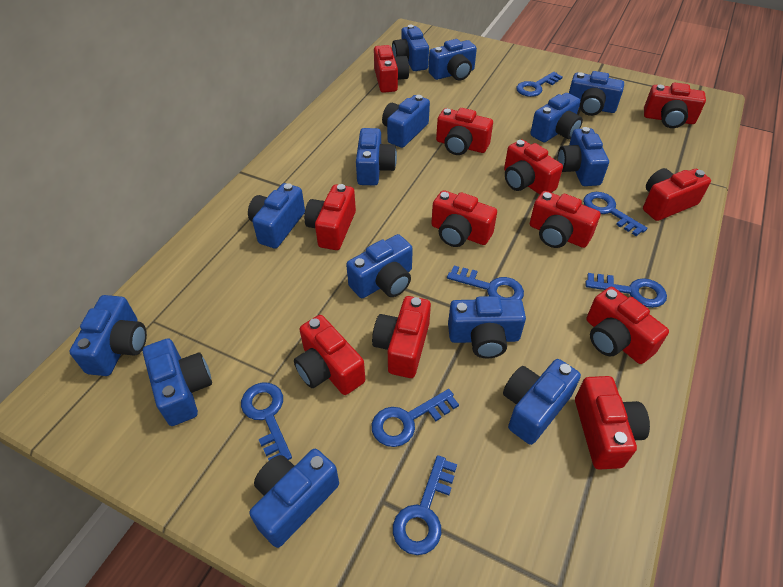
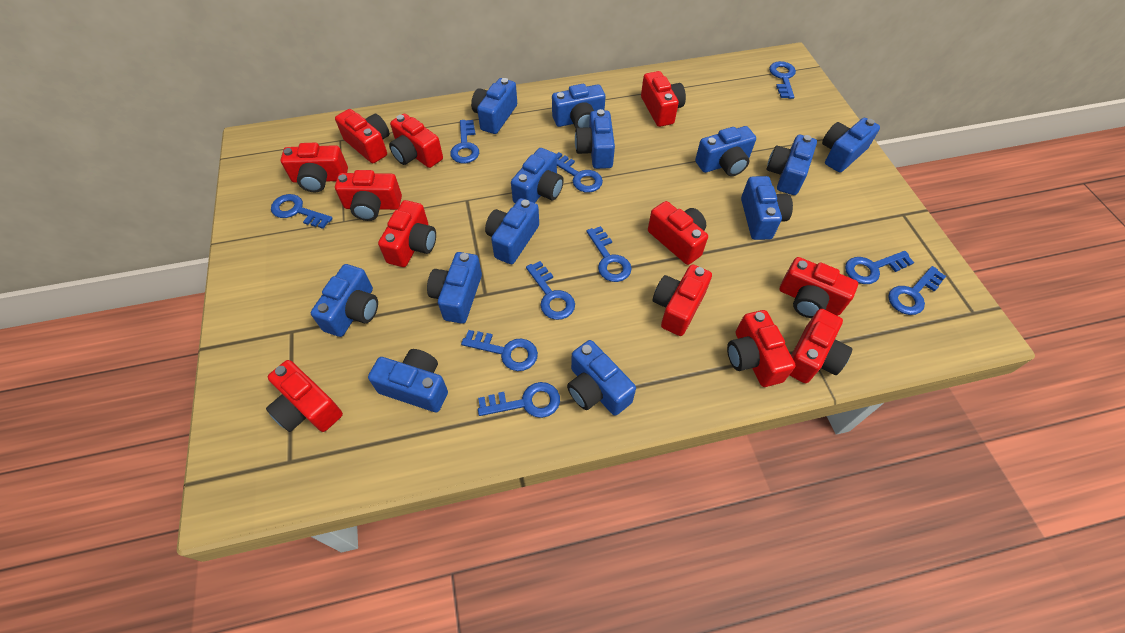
blue camera: [69,295,147,376] [143,338,212,426] [248,183,305,249] [249,449,339,548] [346,234,413,298] [356,128,397,185] [382,95,430,148] [392,25,429,71] [428,39,477,81] [448,296,526,358] [503,359,581,445] [530,93,583,142] [557,127,609,186] [569,71,624,116] = 14 -> [311,264,378,337] [368,349,448,412] [427,252,482,324] [471,78,517,134] [485,198,539,264] [511,148,564,203] [552,84,605,128] [567,340,636,416] [575,109,615,169] [695,126,756,176] [741,176,793,240] [766,135,817,195] [822,118,880,172] = 13
blue key: [241,383,292,460] [372,389,459,447] [393,455,457,555] [447,266,524,300] [516,72,563,97] [583,192,648,236] [585,273,667,308] = 7 -> [271,194,333,229] [450,120,479,164] [461,330,538,371] [478,382,560,418] [526,261,575,320] [556,152,603,193] [587,226,632,282] [769,61,796,99] [845,251,914,284] [888,266,946,315] = 10

